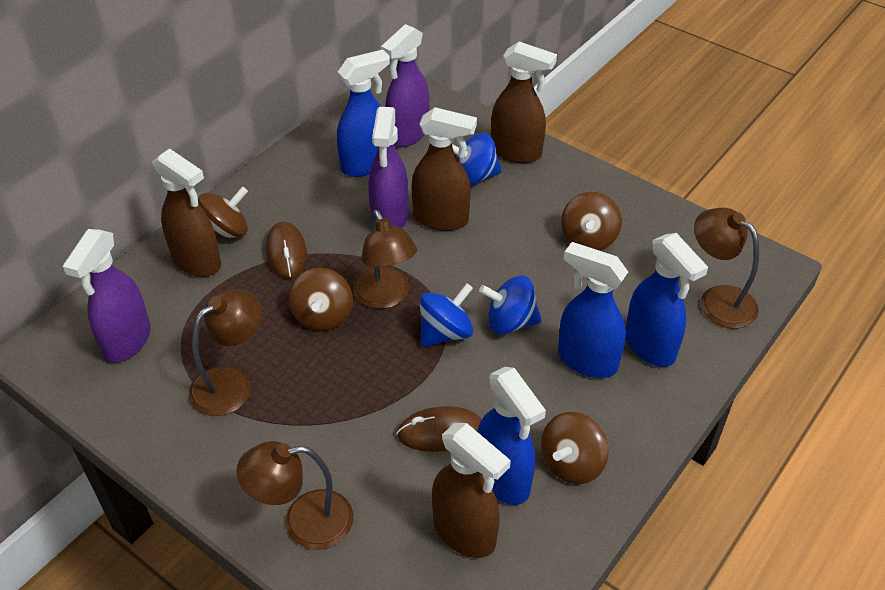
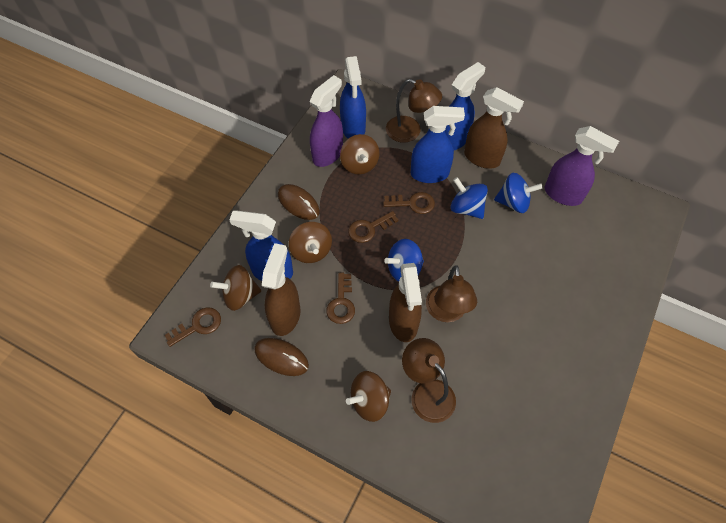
brown key: none = 0 -> [164,307,221,347] [326,273,355,324] [348,211,398,243] [383,192,435,214] = 4
brown lamp: [189,289,262,416] [236,441,353,550] [353,210,417,309] [694,208,759,329] = 4 -> [386,79,442,143] [402,338,456,423] [426,265,477,322] = 3
brown spray bottle: [152,148,221,277] [411,107,477,231] [432,423,511,558] [491,41,557,163] = 4 -> [262,243,301,336] [389,263,422,342] [464,87,524,169] = 3
purple spray bottle: [63,229,151,363] [368,107,408,228] [381,24,429,147] = 3 -> [310,75,343,167] [545,126,619,206] = 2

